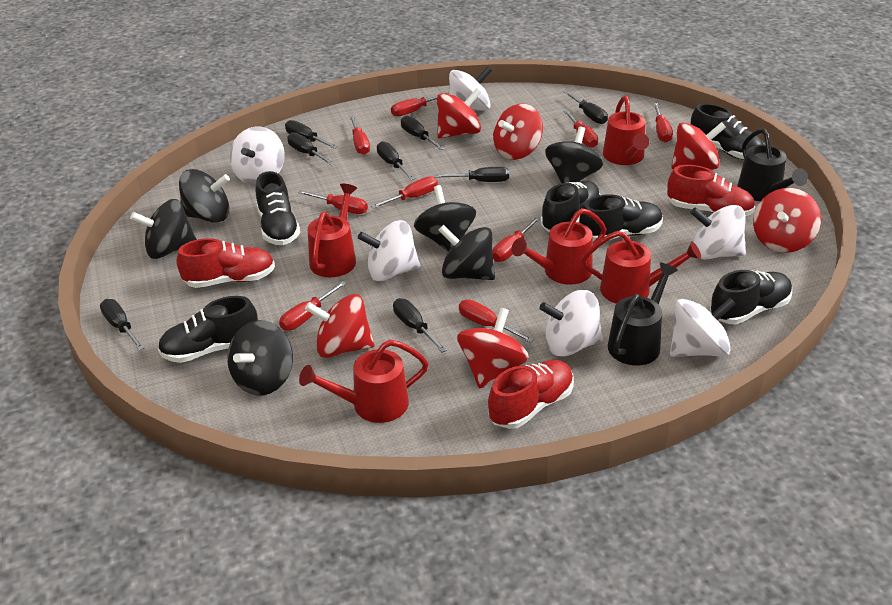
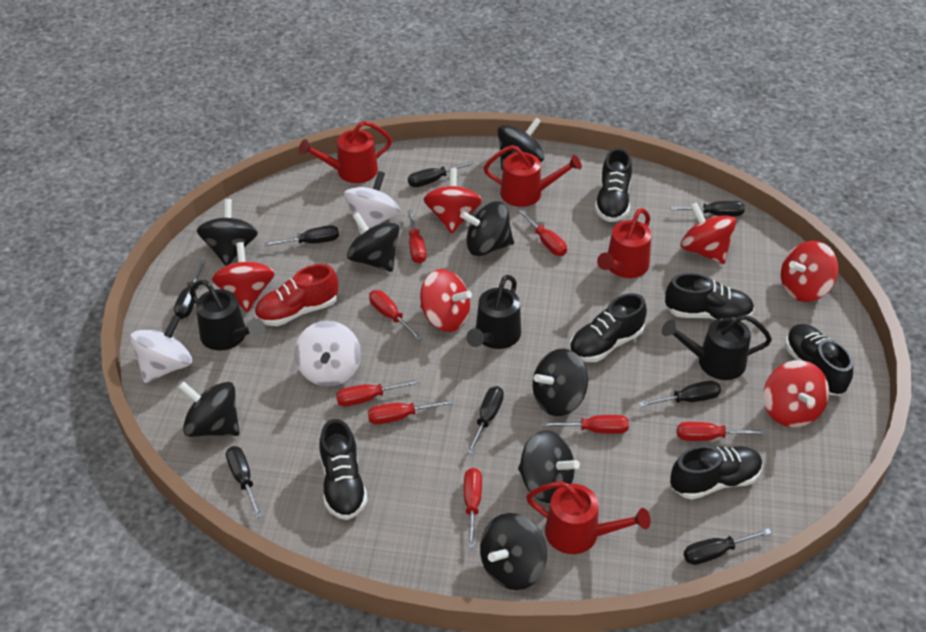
black spinning top: [130,199,197,259] [179,169,230,223] [227,320,293,395] [414,185,476,252] [438,225,495,280] [545,127,603,183] = 6 -> [178,381,239,437] [197,199,258,266] [347,212,399,272] [460,201,514,256] [480,513,547,590] [498,117,544,171] [518,430,580,503] [533,349,588,416] = 8
black watering can: [608,262,678,365] [737,129,808,201] = 2 -> [189,280,265,350] [466,275,521,349] [662,314,772,380] = 3
red screwdriver: [279,281,346,331] [298,190,368,214] [349,116,370,155] [371,176,438,209] [391,92,449,117] [459,300,534,343] [492,217,541,262] [563,110,598,148] [653,103,673,143] = 9 -> [336,379,420,406] [368,399,453,424] [369,290,422,341] [407,209,426,264] [464,468,482,548] [518,209,567,256] [542,415,629,434] [677,422,765,441] = 8
red shoe: [177,238,275,288] [488,360,574,429] [667,165,755,216] = 3 -> [254,264,338,326] = 1
red watering can: [299,340,429,423] [308,184,357,277] [511,208,606,285] [581,231,701,304] [603,95,649,165] = 5 -> [299,121,392,183] [484,145,582,207] [526,481,651,554] [597,208,651,278] = 4
white spinning top: [229,127,285,185] [358,220,420,281] [449,66,492,111] [540,290,603,356] [670,298,736,357] [690,205,746,260] = 6 -> [130,315,192,383] [294,321,361,386] [344,171,400,234] = 3

